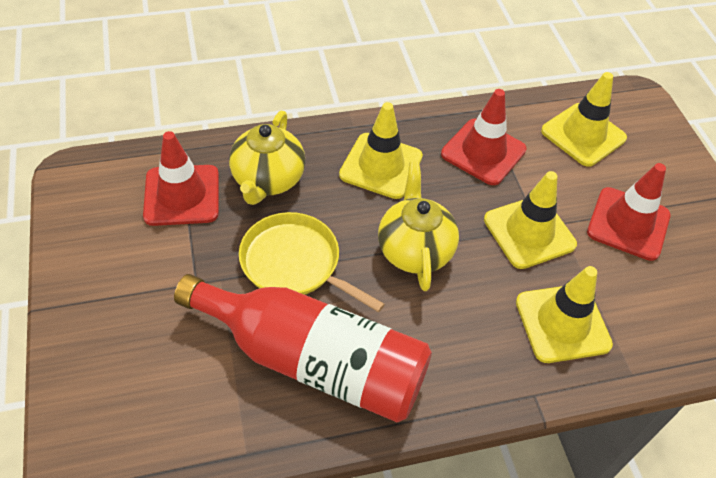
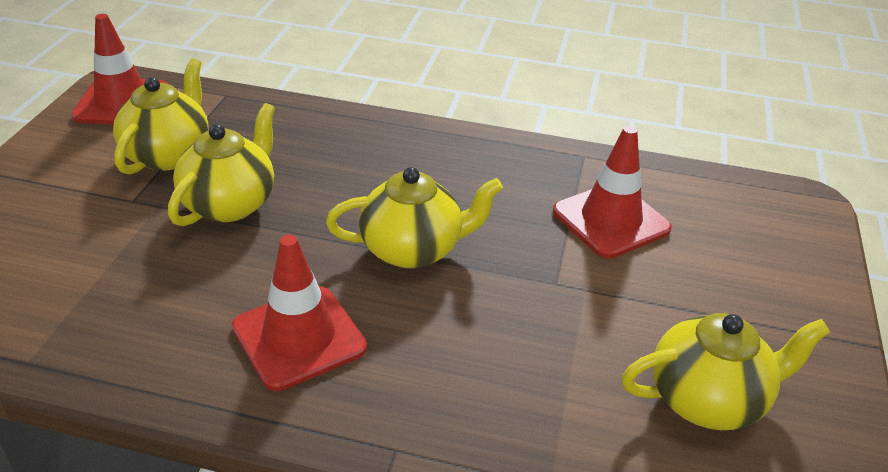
red bottle: [174,274,432,422] = 1 -> none = 0
yellow pan: [239,212,385,312] = 1 -> none = 0
yellow teapot: [229,111,305,205] [378,162,459,291] = 2 -> [113,58,209,175] [168,103,275,226] [326,167,503,268] [622,313,830,430] = 4
yellow traffic cone: [339,102,423,199] [484,171,577,269] [516,266,613,363] [541,72,627,167] = 4 -> none = 0

